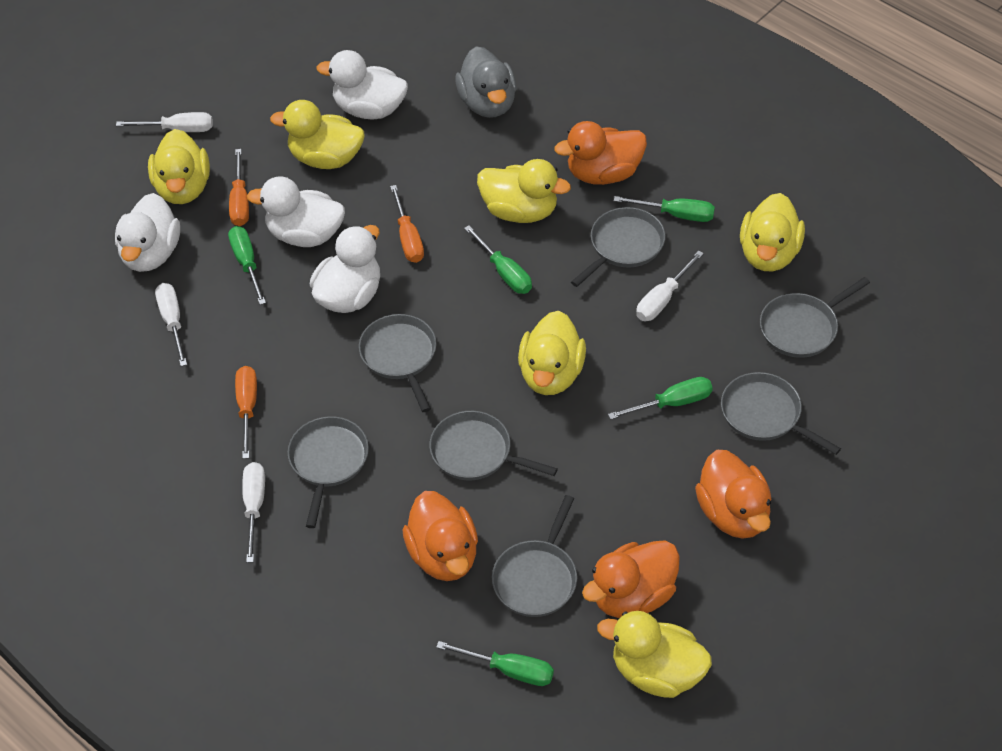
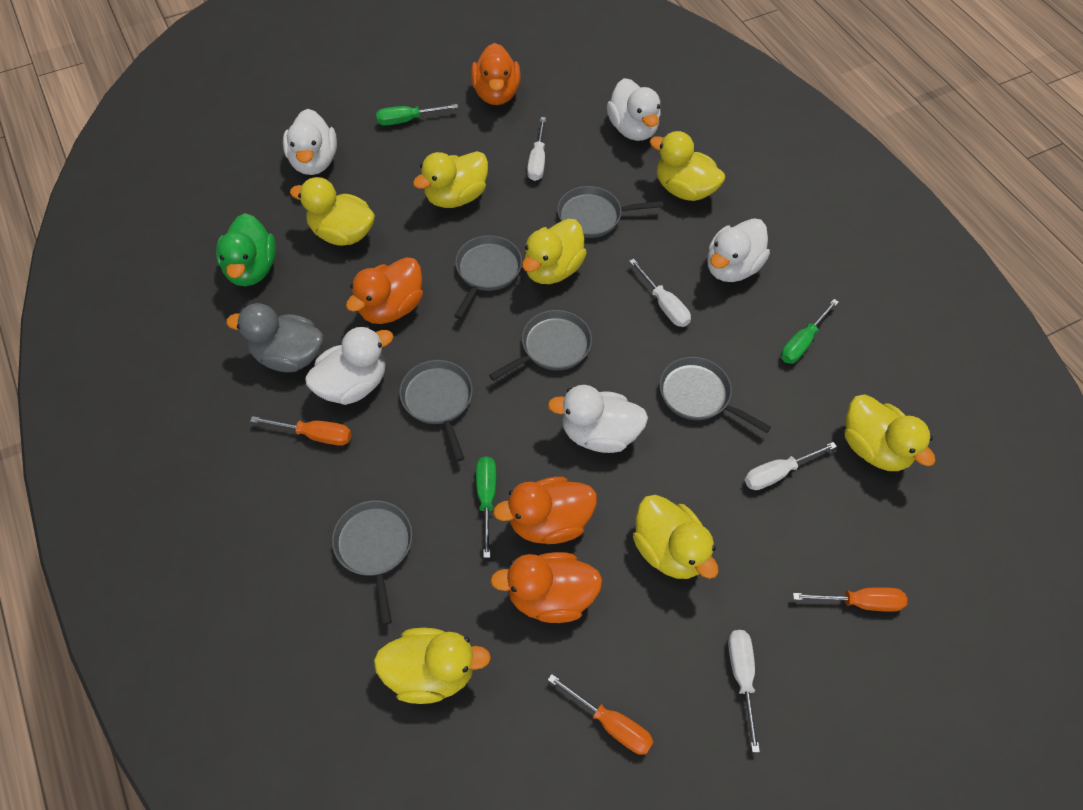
green duck: none = 0 -> [216,213,276,286] = 1
green screwdriver: [228,226,266,305] [436,641,554,686] [464,225,532,294] [608,377,713,420] [614,196,715,222] = 5 -> [376,104,458,126] [476,456,496,558] [781,299,839,364] = 3
grey pan: [288,416,369,528] [359,314,436,412] [429,411,558,480] [492,495,577,617] [571,207,665,287] [721,372,841,455] [760,277,870,358] = 7 -> [332,500,412,625] [400,360,473,462] [454,235,522,319] [489,310,592,381] [557,186,663,238] [660,357,771,433] = 6
white duck: [115,193,180,272] [247,177,345,247] [310,225,380,313] [317,50,408,120] = 4 -> [283,109,337,175] [305,326,393,405] [548,385,648,453] [607,78,661,141] [707,218,770,282] = 5
yellow duck: [148,129,210,204] [270,100,364,169] [477,159,571,223] [518,311,586,395] [597,611,712,698] [740,193,805,271] = 6 -> [290,177,375,246] [374,628,491,704] [413,151,488,208] [522,219,587,284] [633,495,718,579] [650,131,725,201] [845,394,936,471] = 7

